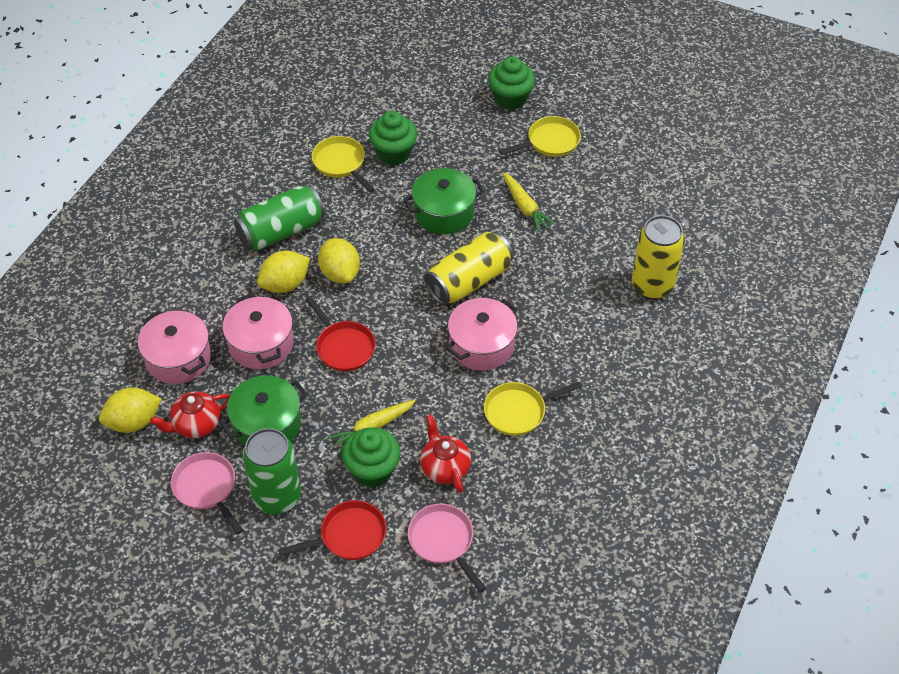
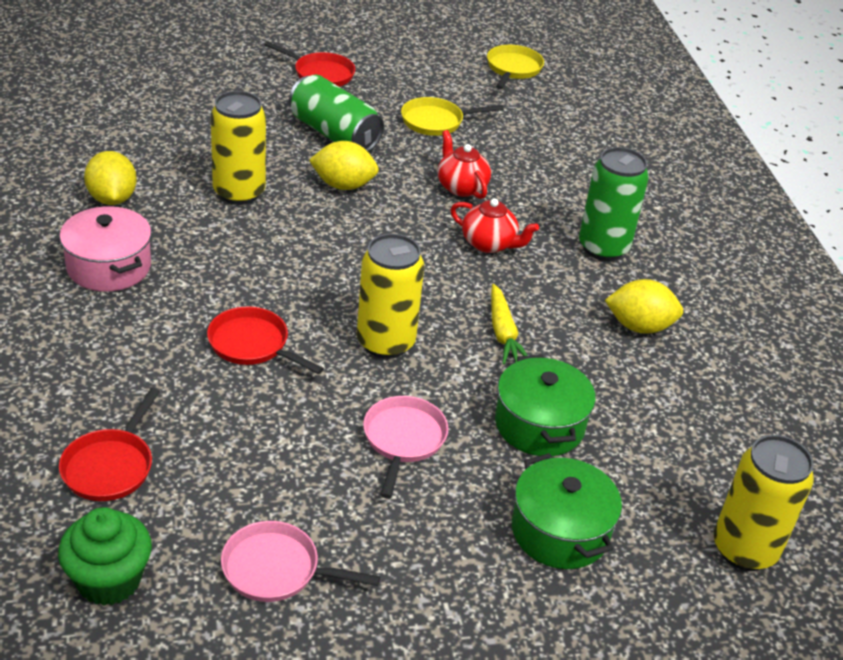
green cupcake: [342,427,400,487] [369,111,417,165] [488,56,535,110] = 3 -> [58,507,152,606] = 1
pink pot: [138,311,211,384] [223,294,293,369] [446,298,518,371] = 3 -> [59,206,151,292] = 1
red pan: [279,500,386,560] [306,296,376,371] = 2 -> [59,388,160,501] [207,306,324,374] [264,41,355,87] = 3
yellow can: [424,232,513,305] [632,215,685,300] = 2 -> [211,91,266,205] [357,234,424,359] [714,435,814,571] = 3
yellow carrot: [328,400,415,454] [503,172,555,232] = 2 -> [491,284,528,364] = 1
yellow pan: [312,136,375,192] [484,382,582,436] [499,116,581,157] = 3 -> [401,97,504,136] [487,45,544,89] = 2

